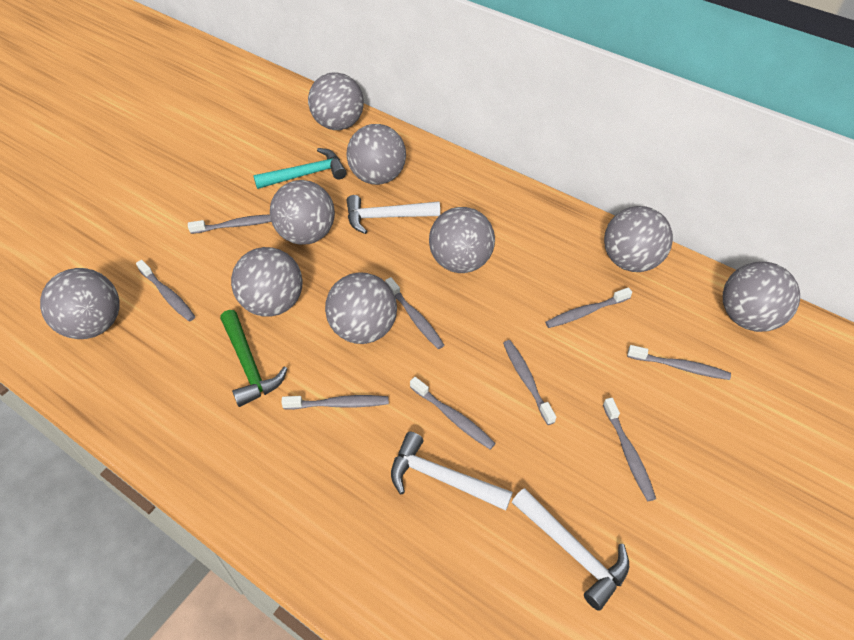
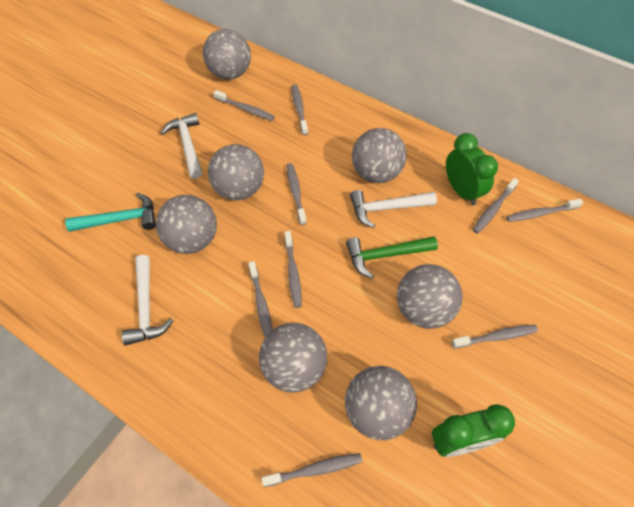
green clock: none = 0 -> [432,404,515,457] [446,133,498,205] = 2
grey ball: [40,268,120,339] [231,247,303,317] [270,180,335,245] [308,72,364,130] [325,272,397,344] [347,124,406,185] [429,207,495,273] [604,206,673,272] [723,262,800,332] = 9 -> [156,195,217,254] [203,29,251,79] [208,144,264,200] [259,323,327,393] [345,366,417,440] [352,128,407,183] [397,264,463,329] = 7

